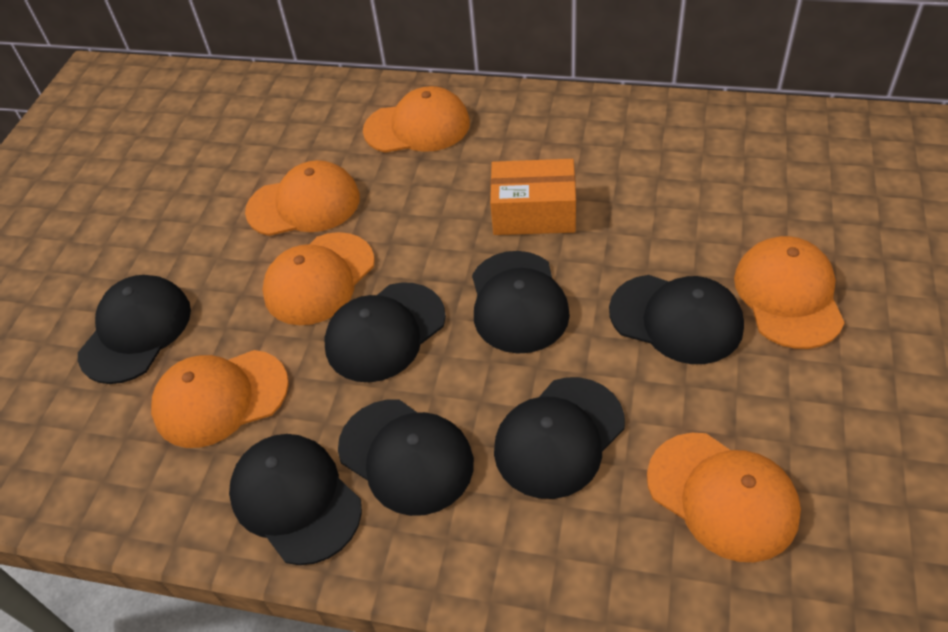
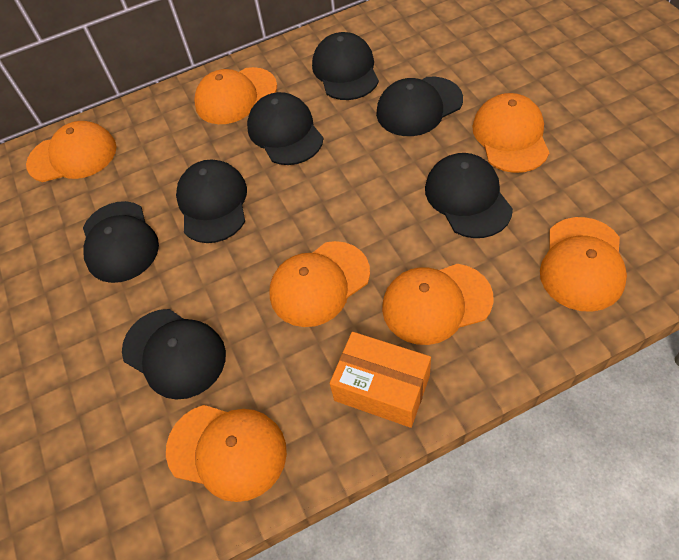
orange cap: [151,350,289,448] [245,160,360,236] [262,232,375,325] [363,86,470,153] [647,433,801,562] [734,236,845,349] = 6 -> [26,121,116,182] [166,405,287,502] [194,67,277,124] [269,241,370,327] [382,264,493,345] [472,93,550,173] [540,217,627,312] = 7

